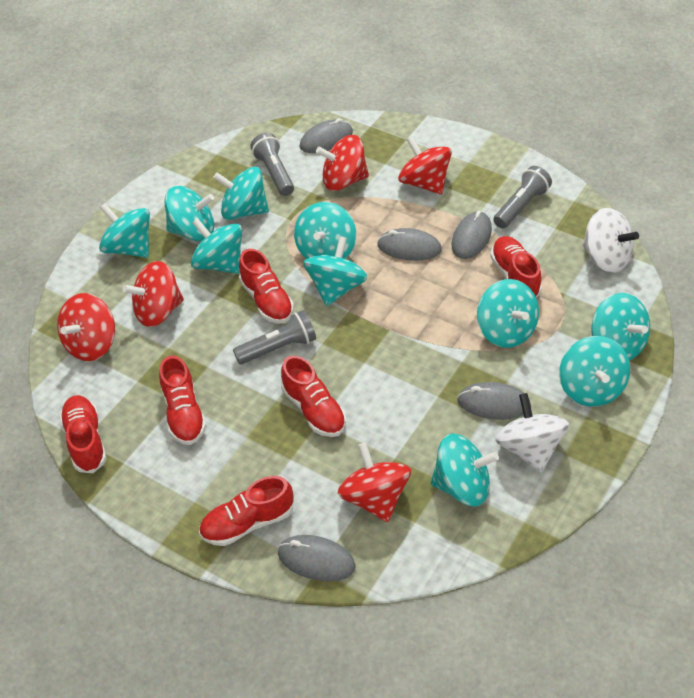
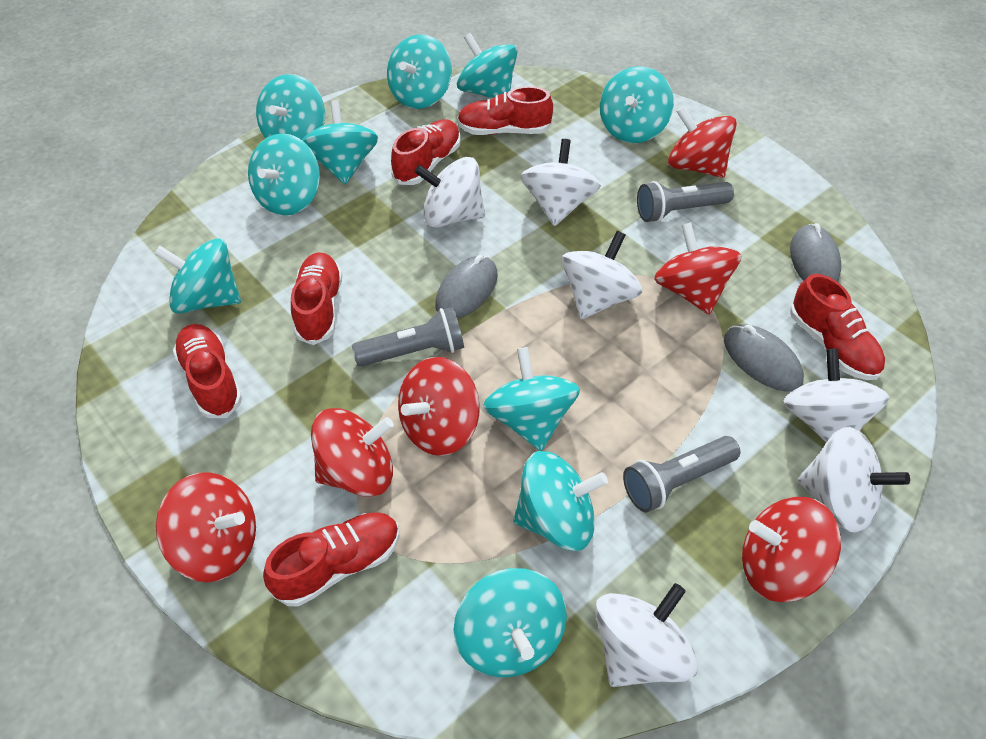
grey mouse: [278,535,356,581] [299,118,353,153] [377,228,442,261] [451,211,492,259] [457,382,531,420] = 5 -> [435,255,498,318] [724,324,804,391] [790,223,841,282] = 3
red spinning top: [57,293,115,361] [123,261,184,327] [316,135,369,191] [338,443,411,522] [398,136,452,194] = 5 -> [156,472,256,582] [311,408,394,497] [398,357,480,456] [654,222,742,315] [668,106,737,178] [742,497,841,602] = 6
white spinning top: [495,393,569,472] [583,208,639,273] = 2 -> [414,157,485,228] [521,139,601,226] [562,231,642,319] [595,583,698,687] [783,348,889,442] [798,427,910,533] = 6

